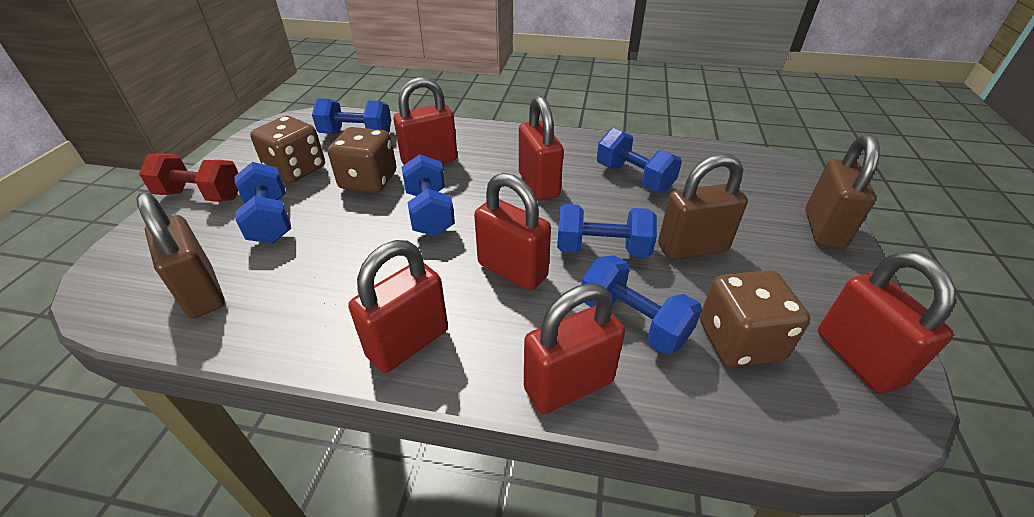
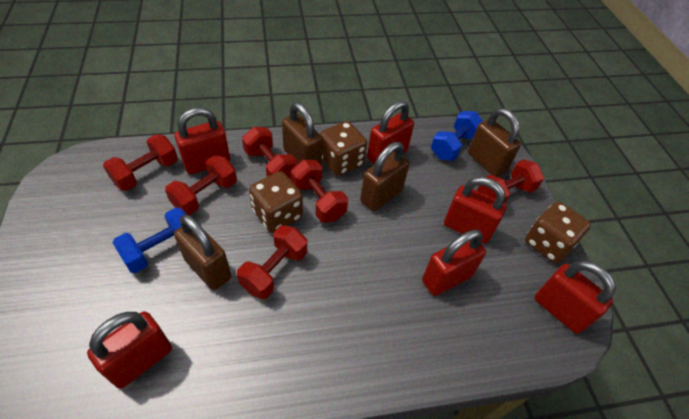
blue dumbbell: [235,162,291,244] [312,98,391,134] [401,154,455,236] [557,204,657,257] [581,255,702,354] [597,128,682,193] = 6 -> [113,207,186,273] [431,111,483,161] = 2
brown padlock: [136,192,225,318] [658,154,748,260] [805,134,880,249] = 3 -> [174,214,231,290] [282,102,322,165] [360,142,410,211] [468,108,521,177] = 4
red dumbbell: [139,154,238,202] = 1 -> [103,134,178,191] [165,155,237,215] [237,225,307,299] [242,127,297,180] [291,160,348,222] [477,159,544,203] = 6

